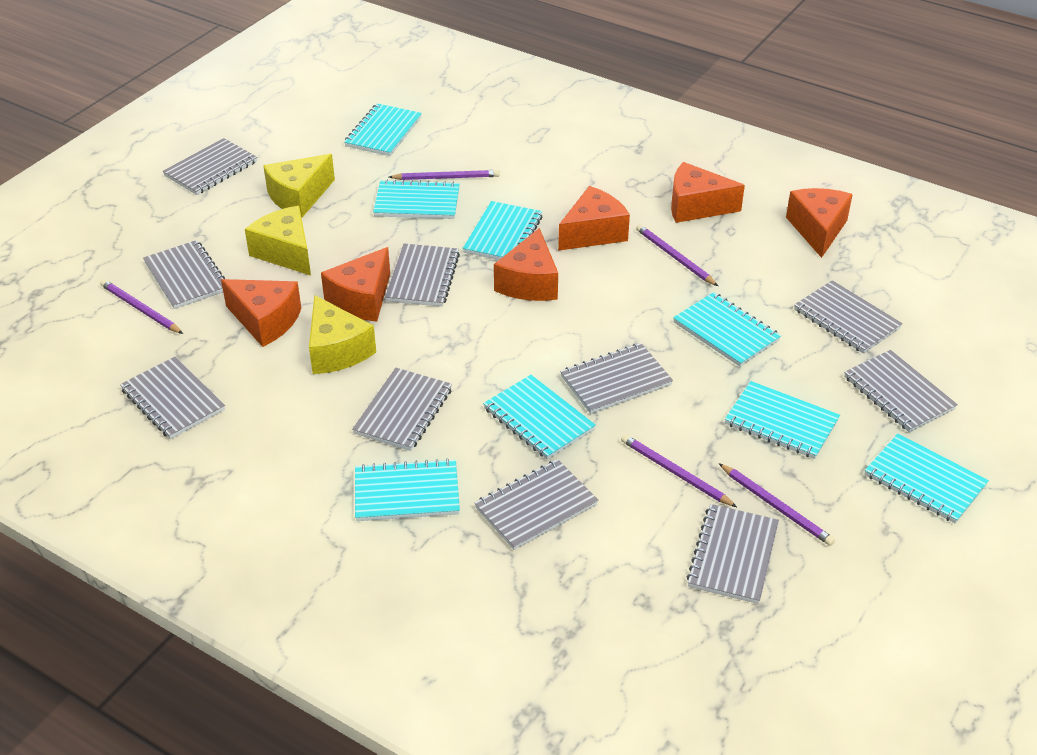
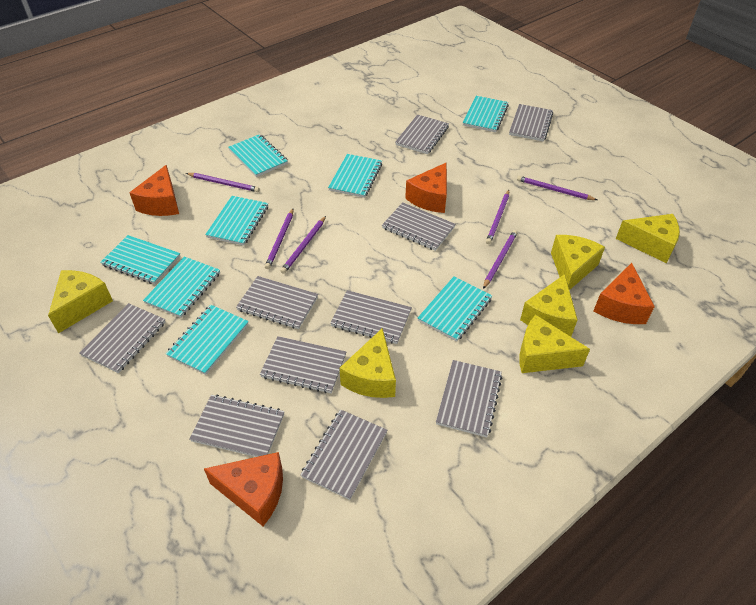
orange cheese: [221,279,301,347] [321,247,390,322] [494,228,558,301] [558,186,630,251] [671,162,745,223] [786,188,853,258] = 6 -> [129,165,179,216] [204,452,283,526] [405,162,447,213] [594,263,655,324] = 4
purple pencil: [100,279,183,334] [389,170,500,180] [621,434,737,507] [636,224,718,286] [719,463,835,546] = 5 -> [186,173,260,192] [265,209,294,269] [281,216,326,274] [483,230,517,289] [486,190,509,244] [517,176,597,200] = 6
yellow cheese: [245,206,311,276] [263,154,335,217] [309,295,376,374] = 3 -> [48,270,113,333] [340,328,396,398] [519,315,590,373] [520,274,578,337] [551,235,605,290] [616,214,680,263] = 6

